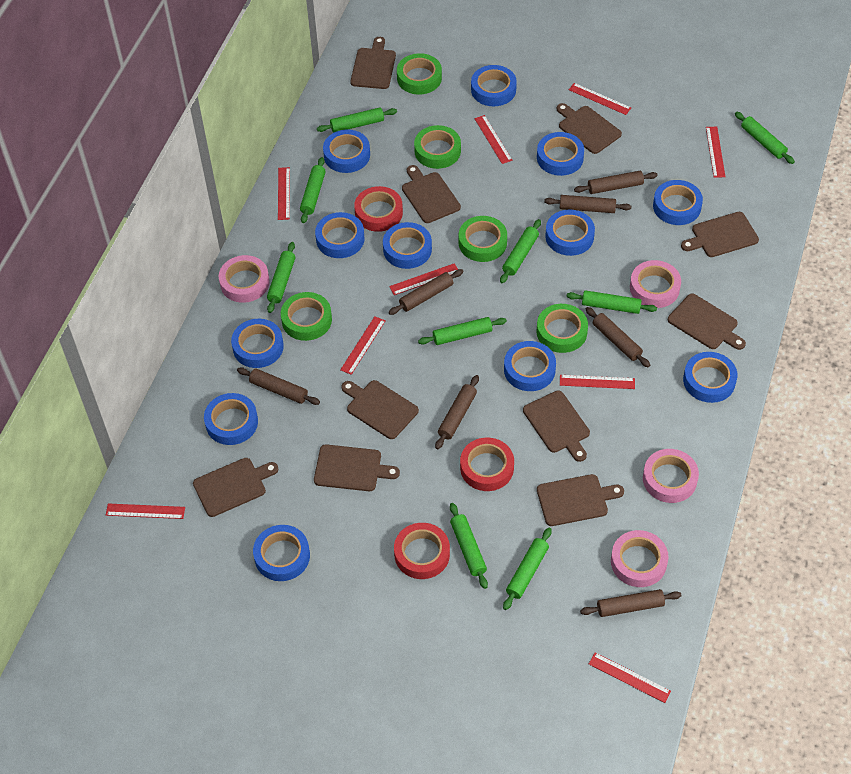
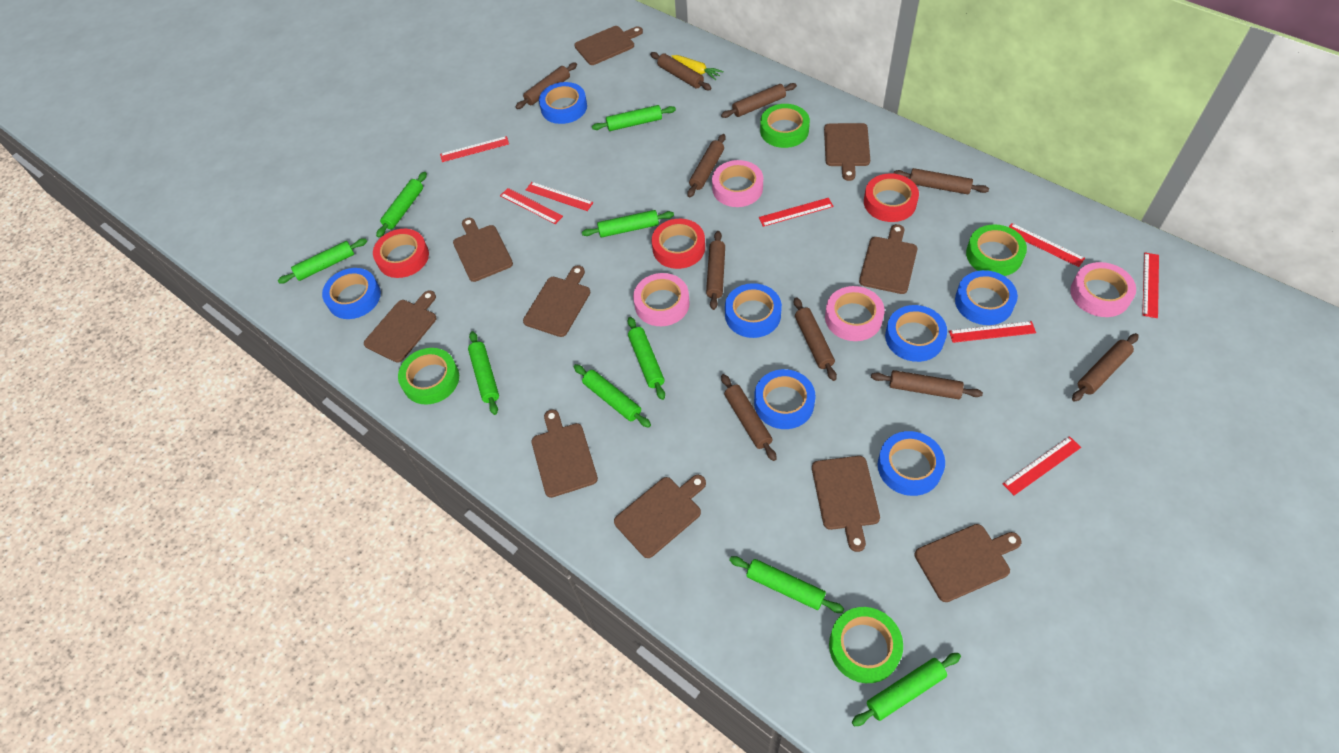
blue tape: [204,393,258,445] [231,319,284,368] [253,525,310,581] [315,212,364,258] [323,130,370,173] [383,222,432,269] [471,65,517,106] [504,341,556,391] [537,132,584,176] [545,210,595,256] [653,180,703,225] [683,352,737,403] = 12 -> [322,268,381,319] [539,82,587,124] [725,283,782,338] [754,369,815,429] [878,431,945,496] [885,305,947,362] [955,270,1018,325] = 7
brown rolling pin: [237,367,320,405] [389,269,463,315] [435,375,479,449] [544,195,631,213] [574,171,658,194] [580,589,682,617] [585,307,650,367] = 7 -> [516,62,577,109] [650,52,712,90] [687,134,726,197] [706,231,725,310] [721,83,797,118] [721,374,777,461] [794,297,837,381] [871,370,983,399] [894,168,989,194] [1072,333,1139,402] = 10
green tape: [281,292,332,341] [397,53,442,94] [414,125,461,169] [459,216,507,262] [537,304,588,353] = 5 -> [398,348,459,405] [760,104,810,148] [829,607,903,683] [966,224,1027,276] = 4
red ruler: [106,504,185,519] [278,167,290,220] [340,316,386,375] [389,263,458,295] [474,115,512,164] [560,375,635,389] [569,83,631,115] [589,653,671,703] [706,127,725,178] = 9 -> [440,136,509,162] [500,188,563,224] [526,182,594,211] [759,198,834,227] [949,321,1036,343] [1003,436,1081,495] [1009,223,1085,267] [1142,252,1159,318] = 8
yellow carrot: none = 0 -> [672,55,724,81] = 1

